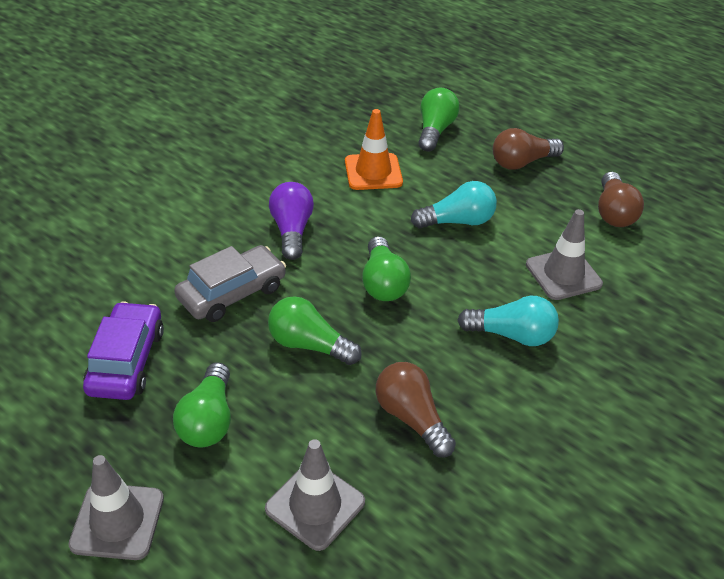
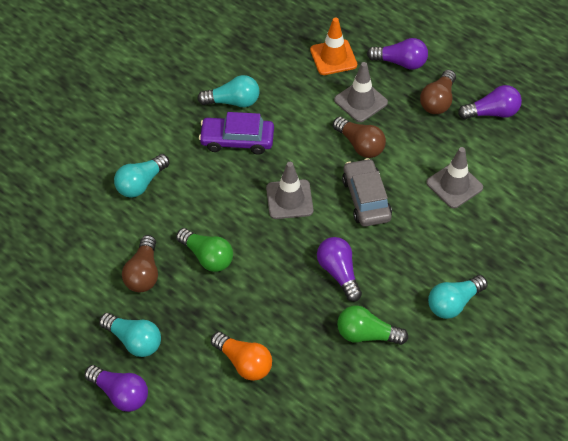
green light bulb: [173,362,231,447] [268,296,362,365] [362,236,411,301] [419,87,460,152] = 4 -> [176,228,233,272] [337,305,409,345] = 2
orange light bulb: none = 0 -> [211,332,272,381] = 1
purple light bulb: [269,182,314,260] = 1 -> [84,365,148,412] [317,237,362,302] [367,38,428,70] [458,85,522,120] = 4
turquoise light bulb: [411,181,497,229] [458,296,559,346] = 2 -> [99,313,161,357] [114,154,170,198] [197,75,260,107] [428,275,488,319] = 4

